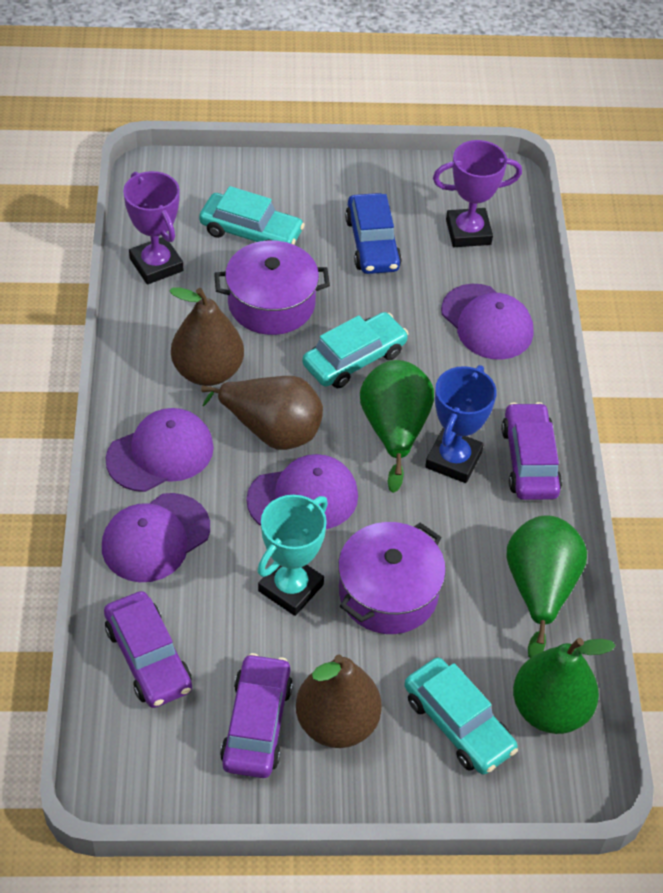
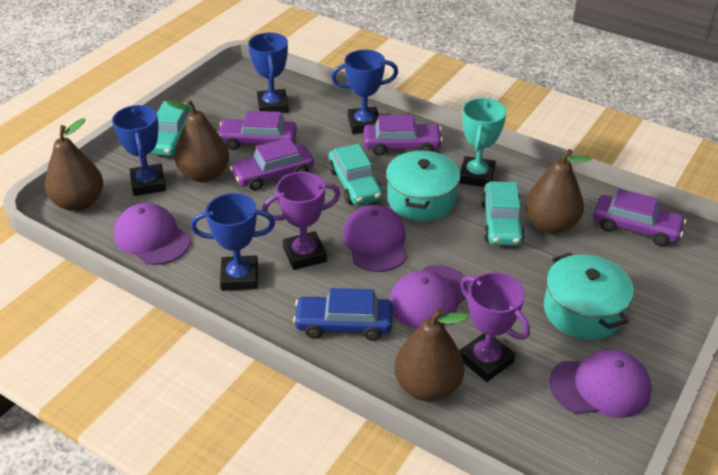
blue trophy: [425,365,497,483] = 1 -> [112,105,166,196] [191,193,275,291] [248,32,289,113] [331,50,398,134] = 4
brown pear: [169,287,244,386] [201,376,323,450] [296,655,382,748] = 3 -> [45,118,103,211] [166,99,229,182] [394,309,469,402] [525,149,591,234] = 4
green pear: [360,360,434,493] [507,515,587,658] [513,638,616,734] = 3 -> none = 0
purple car: [104,591,192,708] [220,653,293,778] [501,402,562,500] = 3 -> [218,111,297,150] [230,137,314,190] [364,115,443,155] [593,188,686,246] = 4
purple pot: [214,240,330,335] [338,522,446,634] = 2 -> none = 0
turquoise pot: none = 0 -> [386,150,461,221] [544,253,634,340] = 2

